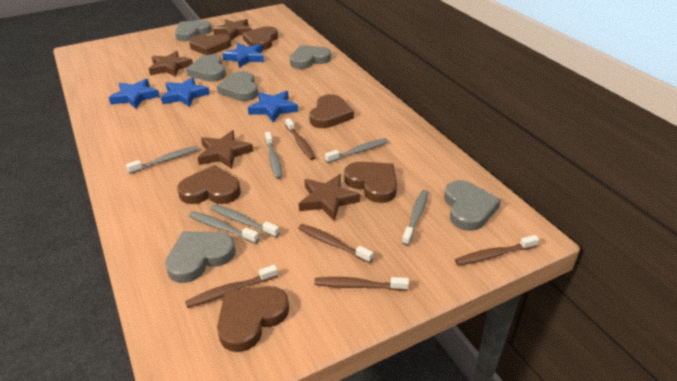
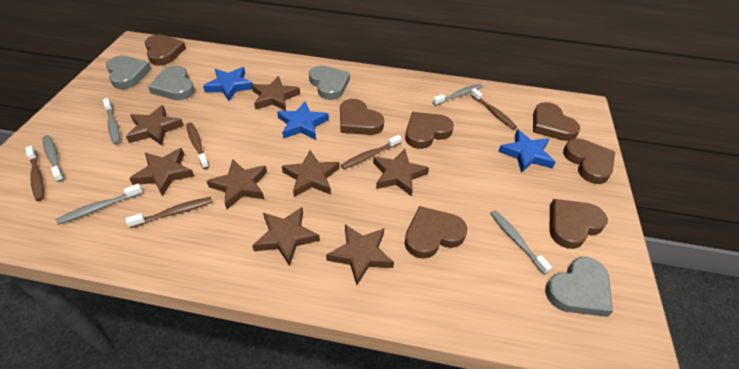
blue star: [109,79,160,109] [161,77,210,107] [222,43,264,68] [248,91,298,123] = 4 -> [203,67,253,101] [277,101,329,140] [498,129,555,173] = 3
brown heart: [177,165,241,204] [189,34,231,55] [217,286,289,352] [243,26,278,50] [309,94,354,128] [344,162,397,203] = 6 -> [145,34,186,66] [340,99,384,135] [405,112,454,149] [405,206,467,259] [533,102,581,141] [549,199,608,249] [563,138,615,184] = 7
brown star: [149,51,193,77] [197,130,253,169] [213,19,252,40] [299,174,360,221] = 4 -> [126,105,184,146] [129,148,194,197] [207,159,267,209] [252,76,300,111] [252,207,320,266] [282,150,340,197] [326,224,394,285] [373,149,429,196] = 8
grey heart: [165,231,236,283] [175,20,212,41] [186,54,226,82] [217,71,258,101] [290,45,331,69] [444,180,501,231] = 6 -> [106,55,152,89] [148,65,195,100] [309,66,350,100] [545,257,613,317] = 4
grey toothbrush: [126,146,199,174] [189,211,259,244] [211,205,280,237] [265,132,282,179] [325,138,389,163] [402,190,429,246] = 6 -> [43,135,64,182] [56,184,143,225] [103,98,120,145] [433,84,483,106] [490,210,552,274] = 5

